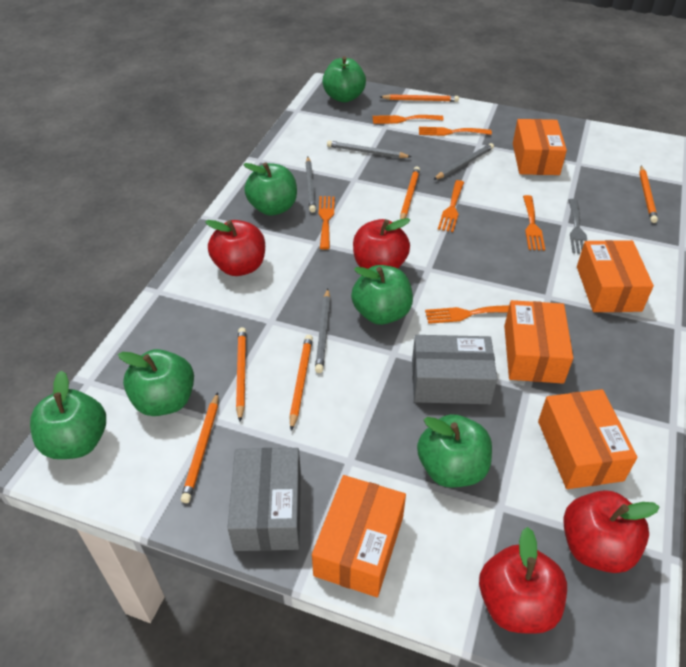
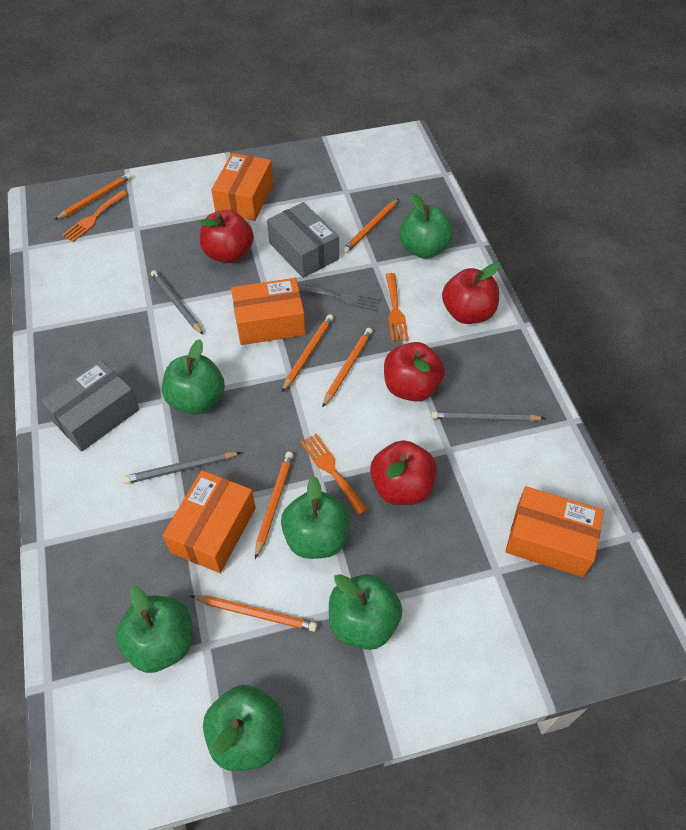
grey pencil: [305,157,316,213] [315,289,330,373] [327,141,411,158] [433,143,494,180] = 4 -> [123,452,241,484] [151,270,203,335] [431,411,545,422] = 3
orange box: [312,475,406,597] [504,300,573,383] [513,119,567,175] [538,389,638,489] [577,240,654,312] = 5 -> [163,470,256,573] [211,153,273,221] [231,278,305,345] [505,486,604,577] = 4
orange fork: [319,196,335,250] [373,115,444,124] [419,127,492,136] [425,305,509,324] [438,180,464,232] [523,195,545,250] = 6 -> [62,190,128,242] [301,434,368,515] [386,273,409,342] = 3

